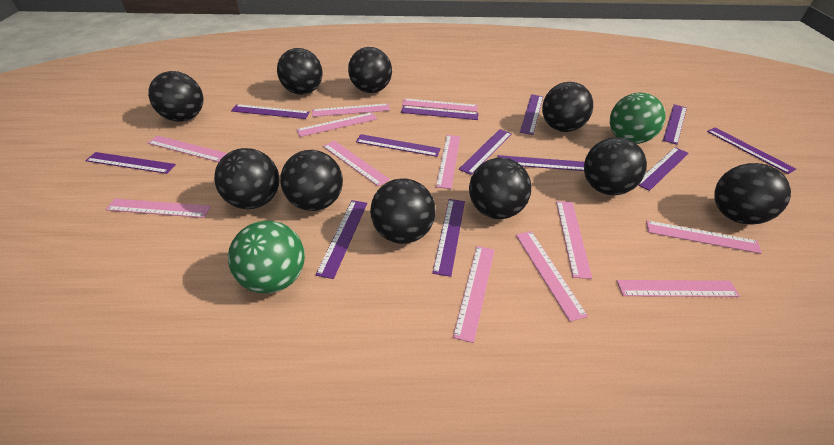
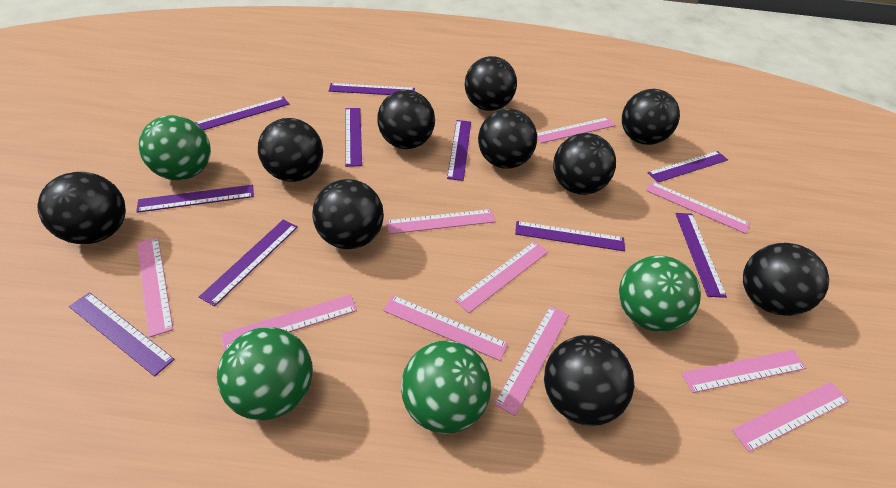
green ball: [228,221,305,294] [610,93,666,144] = 2 -> [139,115,211,180] [217,327,313,420] [401,341,491,434] [619,256,701,332] = 4
pink ruler: [105,199,211,218] [148,136,228,162] [296,112,377,137] [312,104,390,117] [323,141,390,187] [402,98,478,112] [436,135,460,189] [453,246,494,343] [516,231,588,322] [556,201,592,279] [617,280,740,297] [646,220,762,254] = 12 -> [137,238,173,337] [221,294,357,352] [383,295,508,361] [386,209,496,234] [455,241,548,313] [494,306,569,416] [537,117,615,143] [646,181,750,234] [681,350,806,393] [732,382,849,452] = 10
purple ruler: [85,152,176,174] [231,104,310,119] [316,200,367,279] [356,134,441,157] [401,106,478,120] [432,199,465,277] [459,129,512,175] [497,155,584,171] [520,94,543,135] [639,147,689,191] [663,104,687,145] [707,127,796,174] = 12 -> [69,292,175,377] [136,185,254,213] [195,97,289,130] [199,220,298,306] [329,83,415,95] [345,108,362,167] [447,120,471,181] [515,221,625,251] [647,151,728,183] [675,213,727,298] = 10

